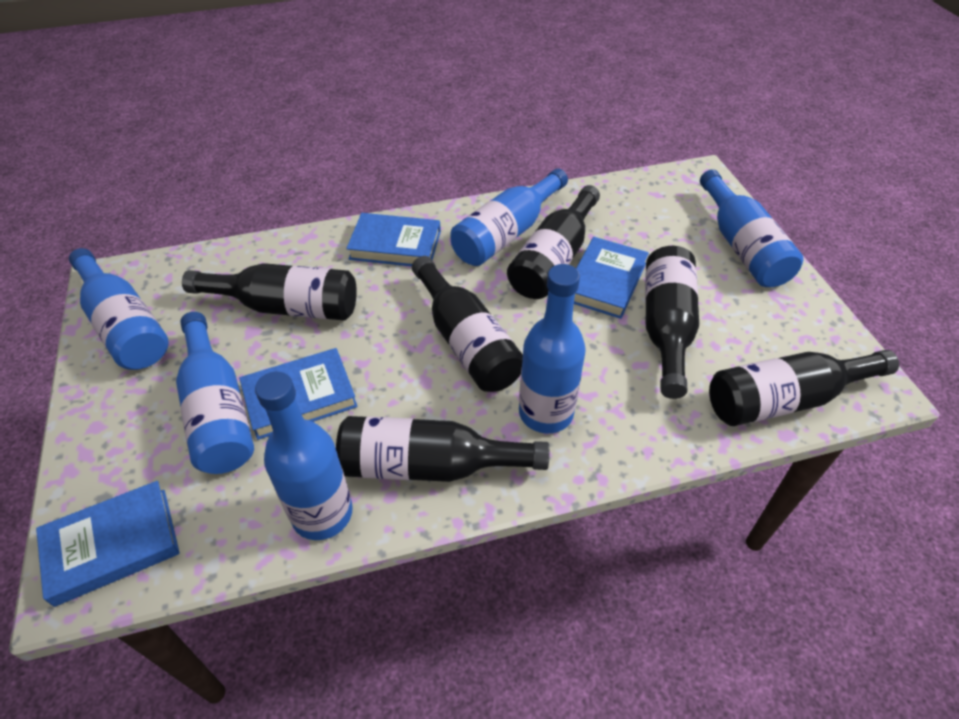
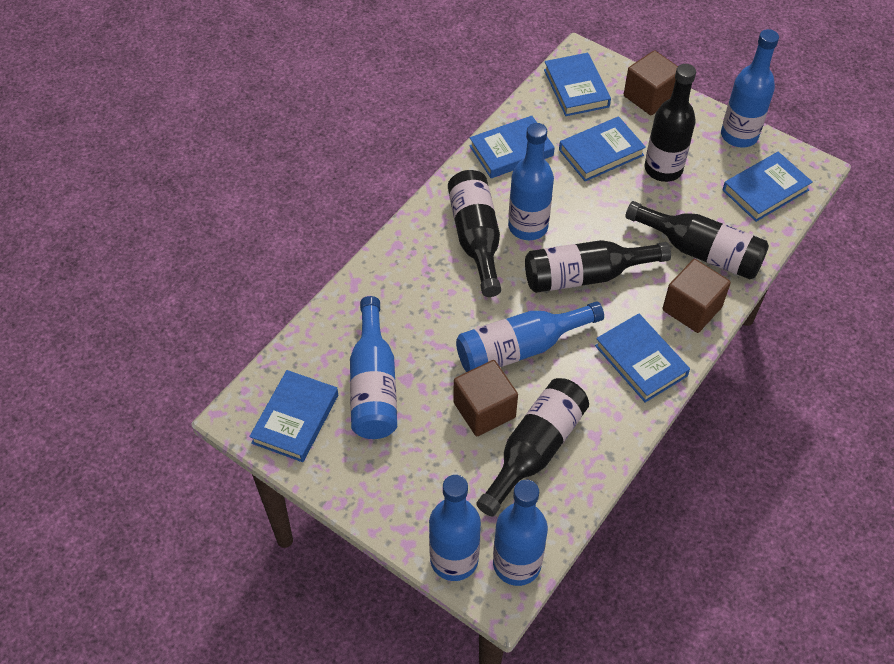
black bottle: [182,263,357,321] [336,416,549,482] [412,256,523,392] [507,185,600,299] [645,246,699,399] [709,350,899,426] = 6 -> [448,170,501,297] [476,378,589,516] [525,240,671,293] [625,201,769,279] [645,64,696,182] = 5
blue book: [36,481,180,607] [239,348,358,440] [346,213,441,266] [574,237,649,319] = 4 -> [249,370,338,462] [469,116,555,178] [544,53,611,116] [559,116,646,181] [595,313,690,403] [723,152,813,222] = 6
brown cube: none = 0 -> [453,360,518,436] [624,50,678,115] [662,259,731,333] = 3

